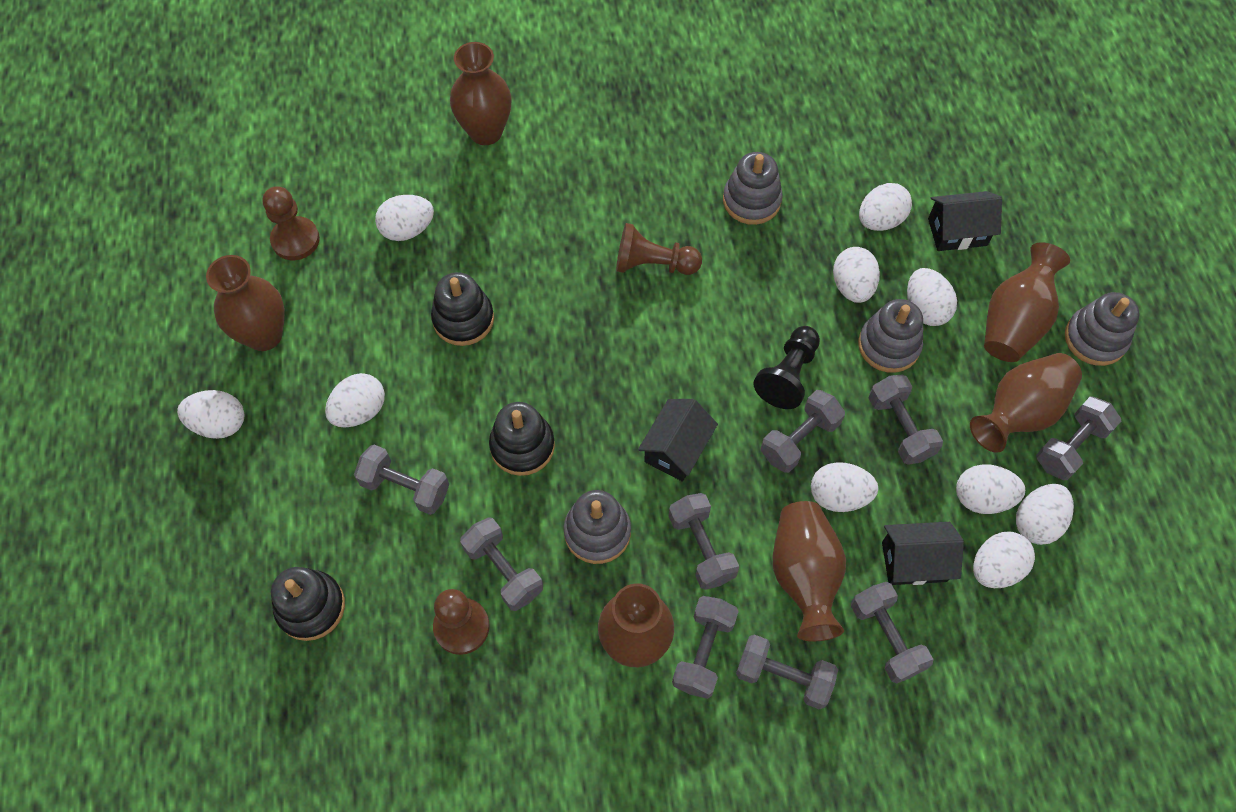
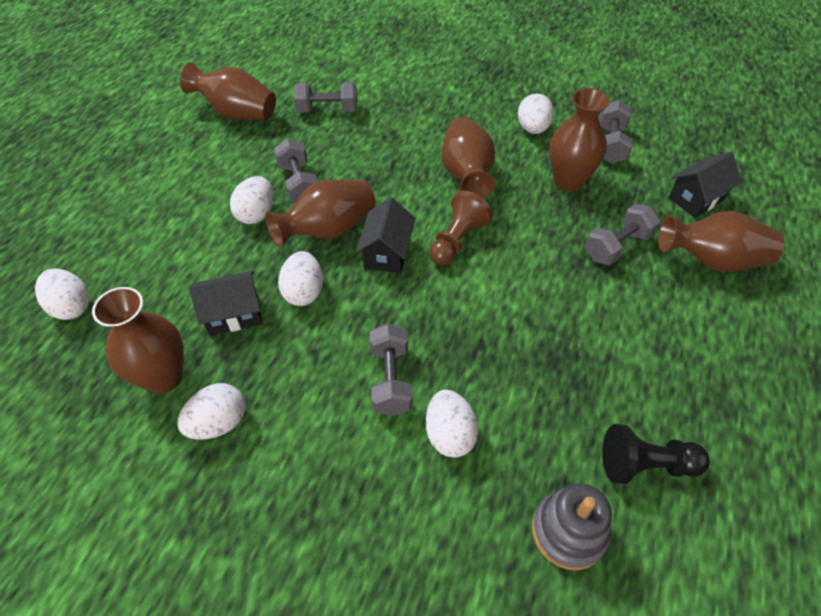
black stacking toy: [271,567,345,641] [431,272,494,346] [489,402,555,476] = 3 -> none = 0
brown pawn: [263,187,320,260] [433,589,489,655] [616,223,702,275] = 3 -> [429,190,493,266] = 1
grey dumbbell: [354,445,449,515] [460,517,543,611] [668,493,739,590] [672,596,739,699] [736,635,838,709] [761,390,845,473] [851,582,933,684] [869,375,943,465] [1036,397,1121,480] = 9 -> [274,138,318,202] [294,82,357,113] [370,323,412,416] [585,204,661,266] [599,100,633,164] = 5
grey stacking toy: [564,490,631,564] [723,152,783,225] [858,299,923,373] [1065,292,1140,366] = 4 -> [532,484,612,570] = 1
white egg: [177,390,244,439] [325,373,385,427] [375,195,434,241] [811,462,878,512] [833,247,880,303] [859,183,912,231] [907,268,957,326] [956,464,1025,514] [973,531,1035,588] [1016,484,1074,545] = 10 -> [35,269,90,320] [177,383,245,439] [230,176,273,224] [278,251,323,306] [426,390,479,458] [518,94,554,134] = 6

